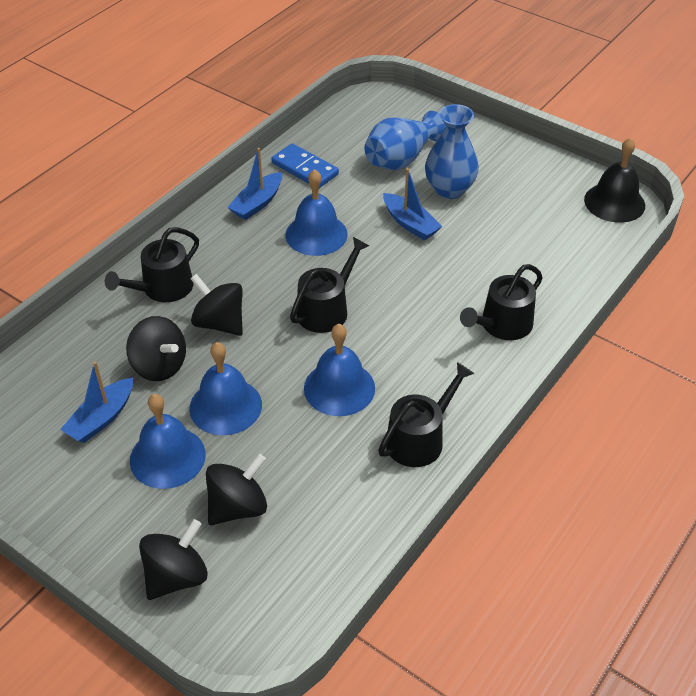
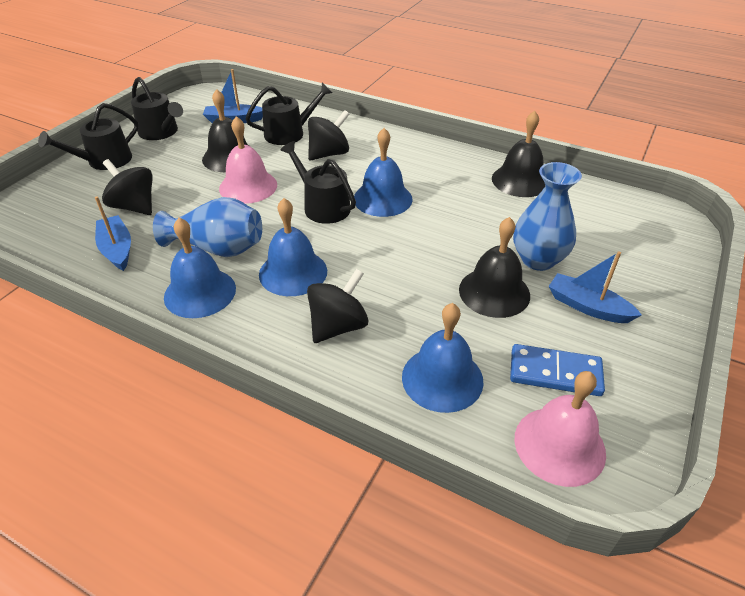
black bell: [584,138,645,223] = 1 -> [202,89,248,172] [459,217,530,318] [492,111,545,197] = 3
black spinning top: [126,316,186,381] [139,519,208,600] [191,274,243,336] [206,454,267,525] = 4 -> [102,159,153,215] [307,269,368,343] [308,110,349,160] = 3
pink bell: none = 0 -> [219,116,277,204] [514,371,606,487] = 2

